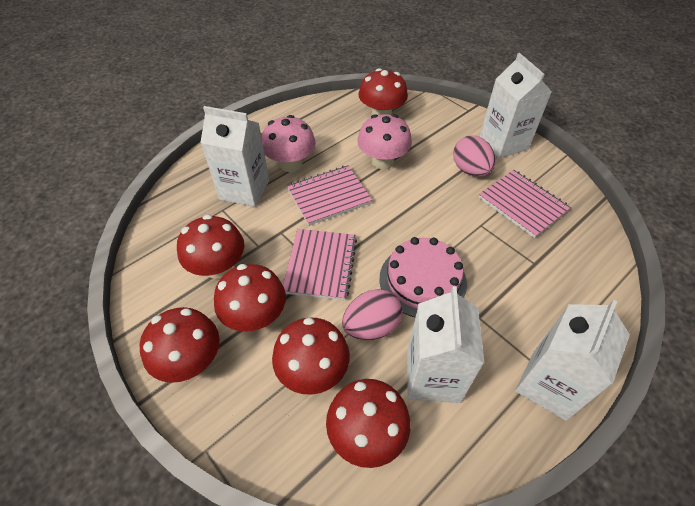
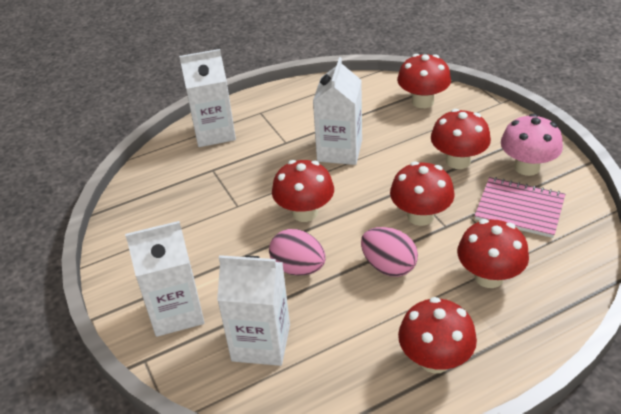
pink cake: [379,237,467,317] = 1 -> none = 0
pink mushroom: [261,115,316,172] [357,114,412,170] = 2 -> [501,114,563,176] = 1
pink notebook: [283,229,357,300] [287,165,372,226] [479,170,571,238] = 3 -> [475,177,565,238] = 1

